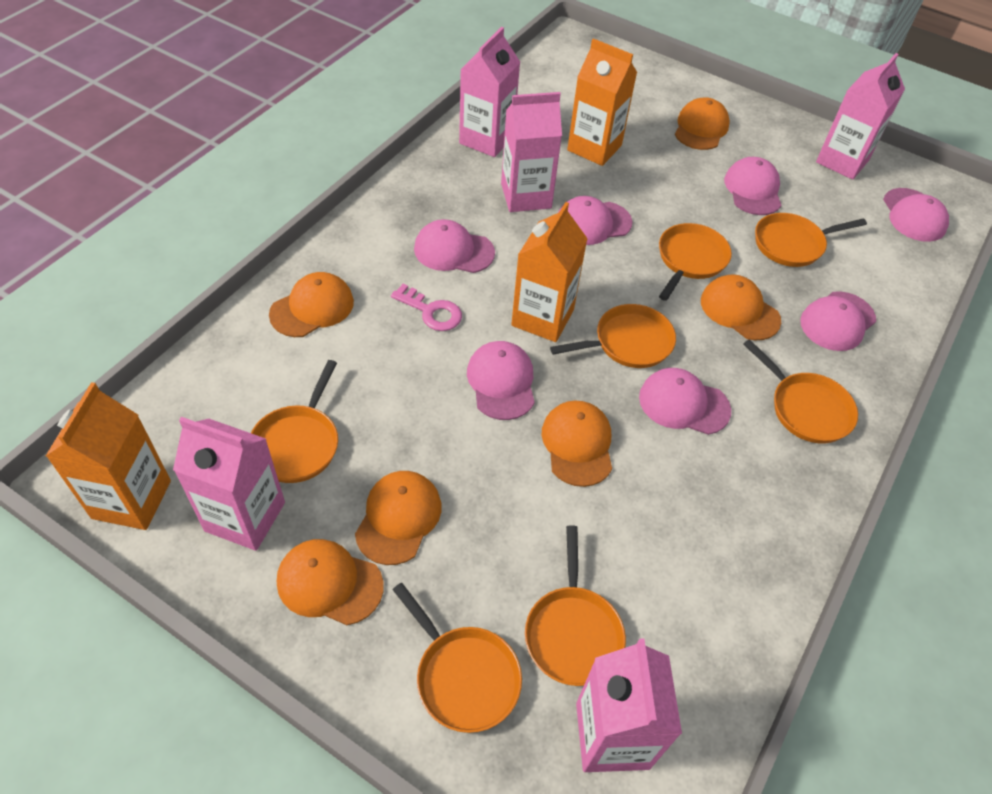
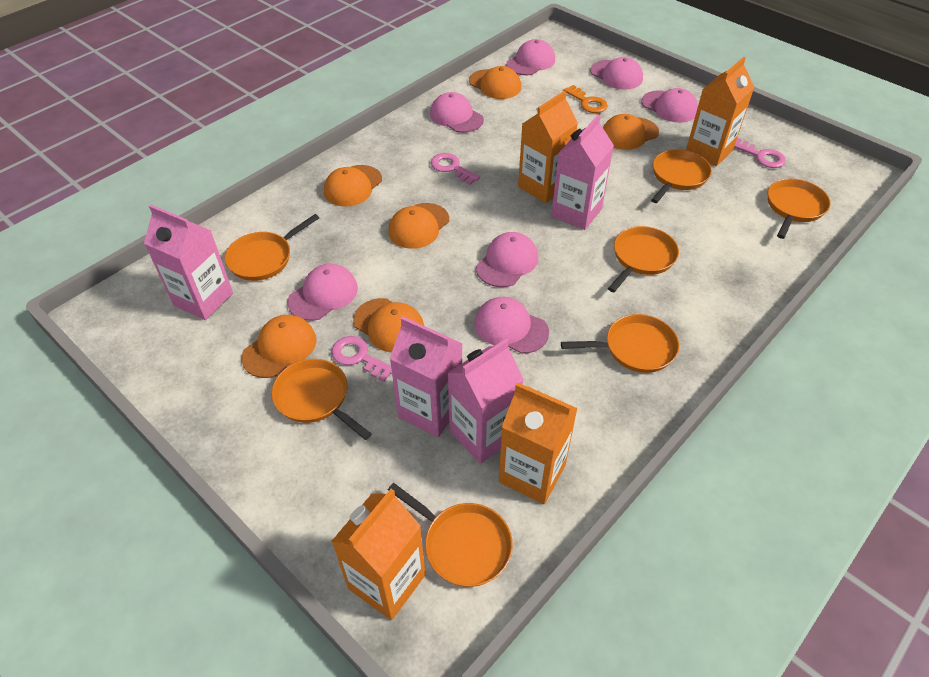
orange carton: [46,382,171,530] [511,202,588,342] [567,39,637,166] = 3 -> [331,489,426,620] [499,382,578,504] [518,91,578,203] [686,57,755,166] = 4
orange key: none = 0 -> [563,85,608,113] = 1
pink carton: [173,417,285,551] [459,27,520,157] [501,92,562,212] [576,639,682,772] [816,53,905,180] = 5 -> [144,205,233,320] [390,316,463,437] [447,339,524,464] [551,115,614,230] = 4
pink key: [391,284,462,331] = 1 -> [331,336,392,382] [431,153,480,185] [734,138,786,168] = 3

